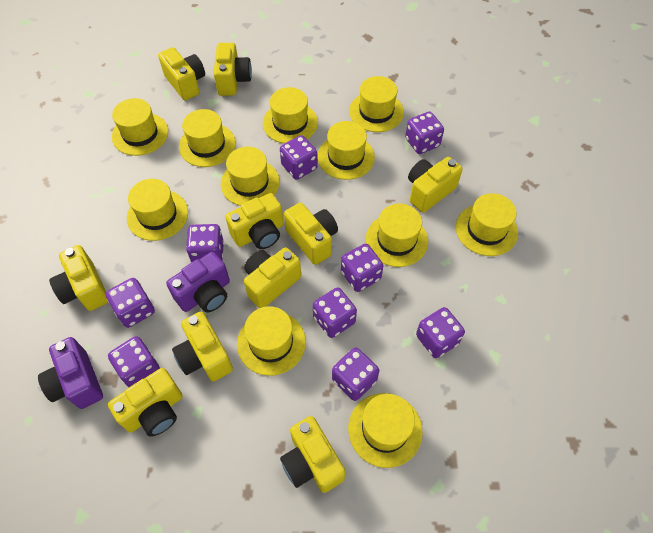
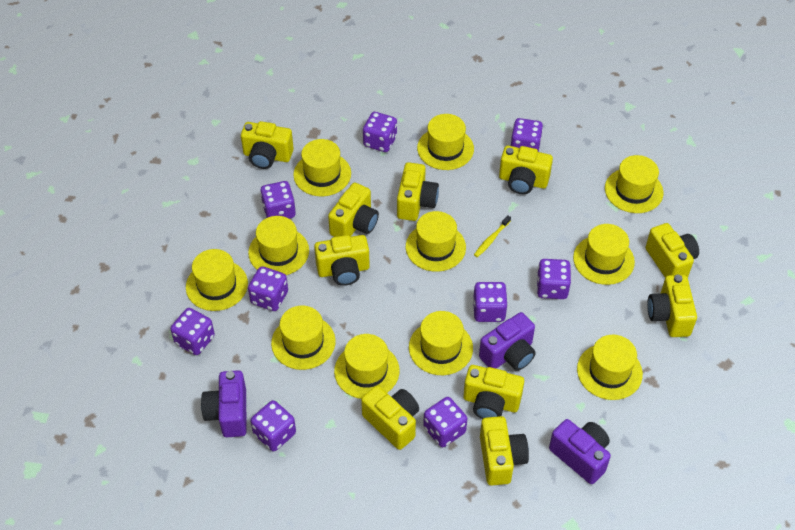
purple camera: [38,337,103,409] [166,252,230,312] = 2 -> [201,370,247,437] [479,312,536,371] [549,419,611,484] = 3
yellow toothbrush: none = 0 -> [474,215,511,257] = 1

